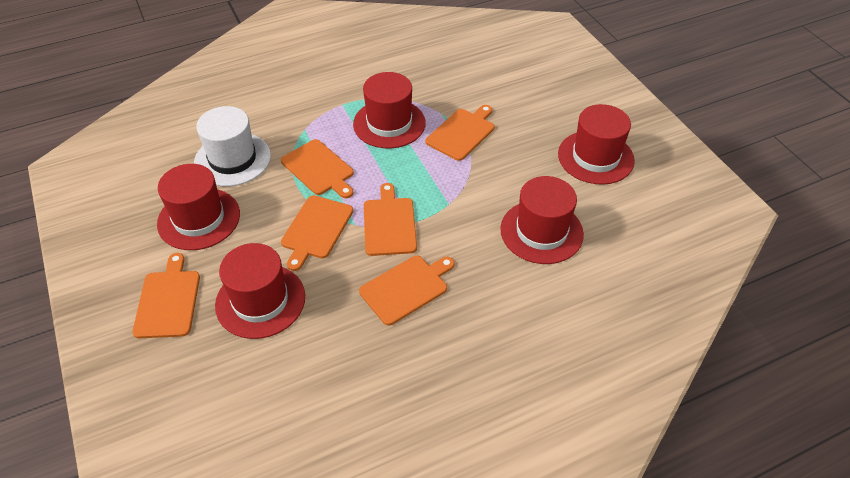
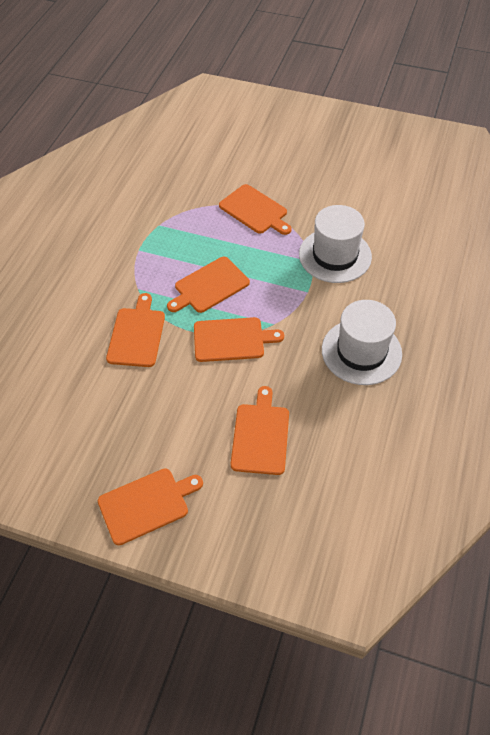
red hat: [157,164,240,250] [215,243,305,339] [353,72,426,148] [500,176,584,264] [558,104,635,185] = 5 -> none = 0
white hat: [194,106,271,187] = 1 -> [299,205,372,283] [322,300,402,385] = 2

